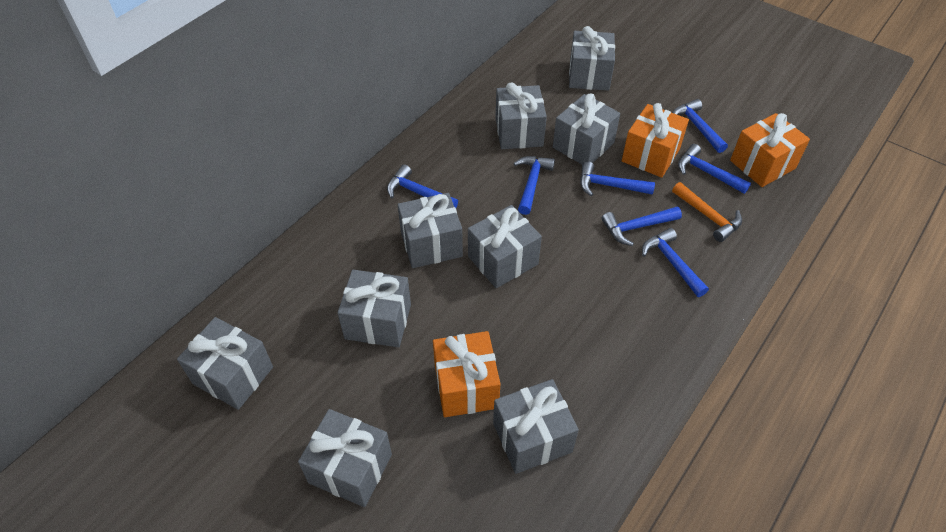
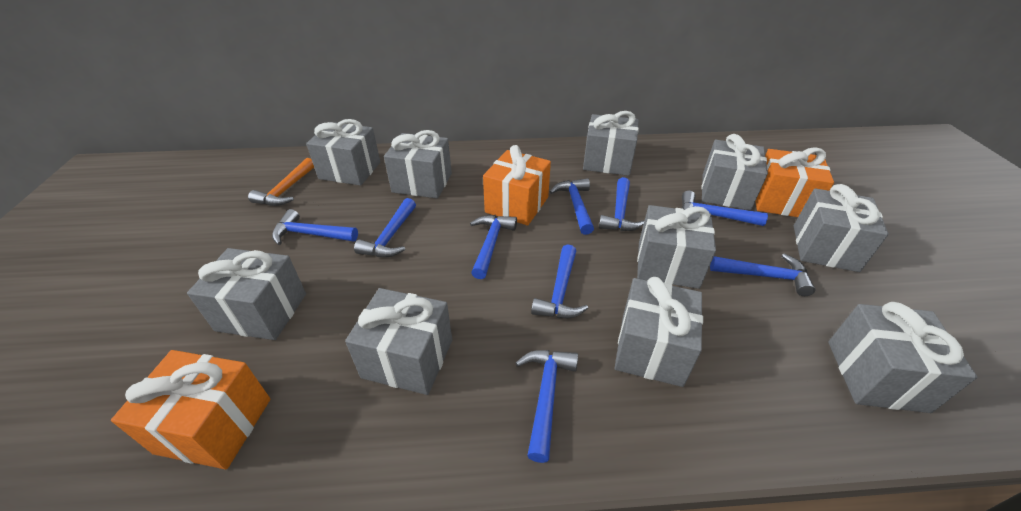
blue hammer: [387,164,458,208] [513,156,555,215] [580,161,655,196] [601,207,682,246] [642,228,709,297] [672,99,728,153] [678,144,751,194] = 7 -> [272,209,358,245] [354,198,416,257] [470,215,517,279] [516,350,578,463] [531,244,588,318] [550,178,594,235] [599,177,645,231] [682,191,768,226] [710,254,815,296] = 9
grey gift: [177,317,273,410] [298,409,392,507] [338,270,411,347] [398,193,463,268] [468,205,542,288] [493,379,579,474] [496,83,547,149] [553,94,620,164] [569,26,615,91] = 9 -> [187,248,306,340] [306,119,380,186] [345,288,452,395] [384,130,452,199] [583,111,639,176] [615,277,703,387] [637,205,716,289] [702,134,768,210] [794,184,889,272] [828,302,978,413] = 10

